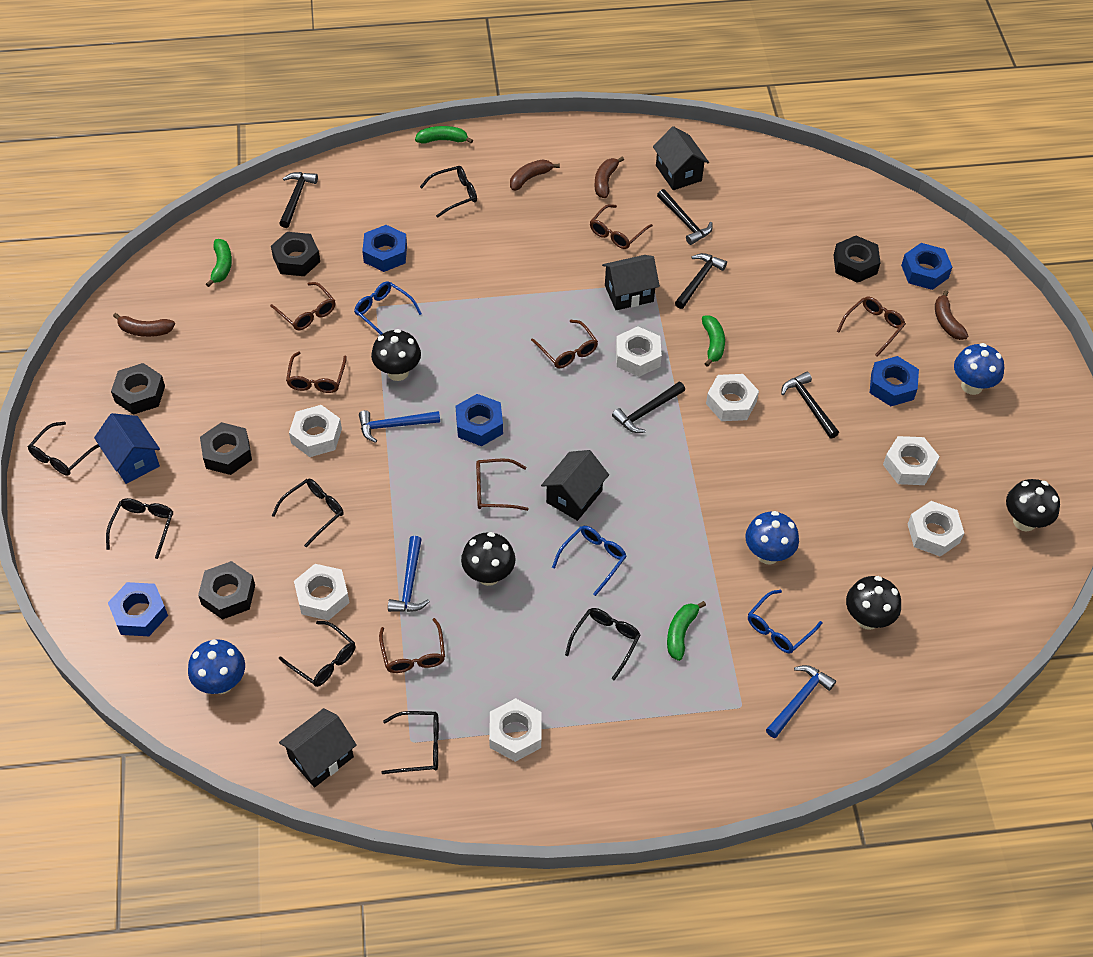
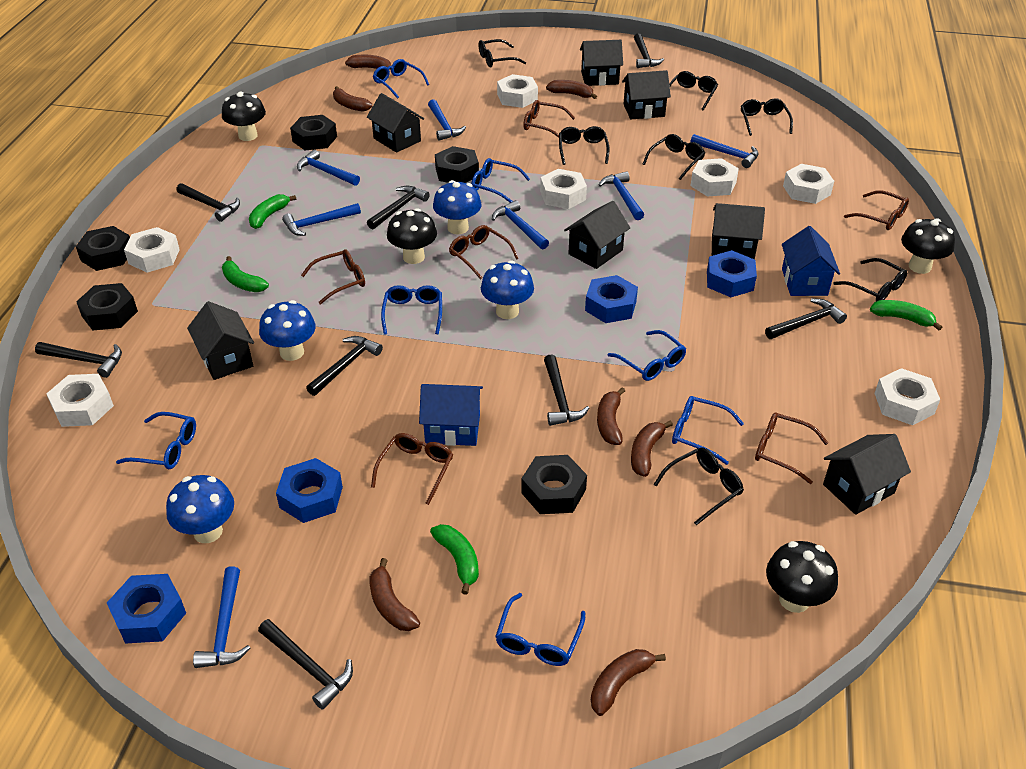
black hammer: [279,172,318,228] [612,382,685,433] [657,189,713,245] [675,253,727,309] [781,372,839,439] = 5 -> [35,342,122,378] [177,183,240,222] [258,619,353,710] [306,336,383,396] [367,186,430,229] [544,354,589,426] [634,33,664,68] [765,299,847,339] = 8
black house: [279,708,357,788] [541,450,609,521] [602,255,660,310] [653,126,709,190] = 4 -> [187,301,254,380] [367,93,424,153] [564,201,630,269] [580,40,623,86] [622,70,671,119] [712,203,765,259] [823,434,911,515] = 7
blue glasses: [354,281,422,335] [552,526,626,596] [748,590,822,654] = 3 -> [116,412,196,469] [373,59,429,99] [381,285,442,335] [471,158,530,203] [495,593,585,666] [608,330,686,381] [672,396,744,465] = 7
blue hammer: [359,410,440,443] [388,536,430,612] [766,665,836,738] = 3 -> [193,566,250,668] [282,203,361,236] [297,150,360,186] [428,99,466,141] [492,200,549,249] [598,171,644,220] [691,134,759,168] = 7
blue house: [94,413,160,484] = 1 -> [419,384,483,446] [782,226,840,296] = 2
blue mushroom: [188,639,245,694] [745,511,799,564] [954,343,1004,395] = 3 -> [166,475,234,543] [259,300,316,361] [433,180,481,234] [481,261,534,319] = 4
blue nut: [108,582,168,636] [362,225,407,272] [456,394,503,446] [870,356,919,406] [901,243,952,290] = 5 -> [107,574,186,644] [276,458,343,523] [585,275,638,323] [707,250,757,297] = 4
brown banana: [113,313,175,337] [510,159,560,191] [595,157,624,198] [935,290,968,340] = 4 -> [333,86,372,112] [345,55,391,70] [369,558,420,631] [546,80,597,99] [591,649,666,716] [597,387,625,445] [631,420,673,477] = 7
brown glasses: [270,282,335,330] [286,351,347,393] [379,618,445,673] [476,459,529,511] [531,320,598,368] [590,204,653,249] [837,297,906,356] = 7 -> [301,249,365,305] [371,433,453,505] [449,225,519,280] [523,100,575,138] [755,413,828,484] [844,190,909,230] = 6

